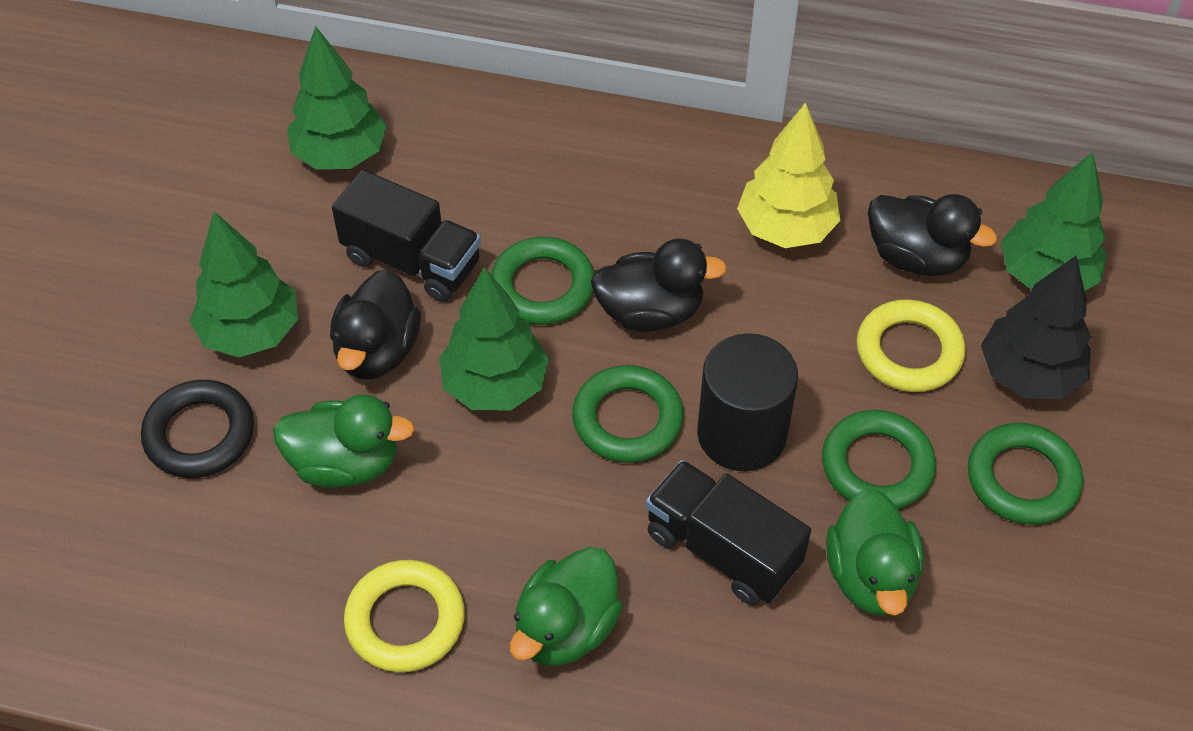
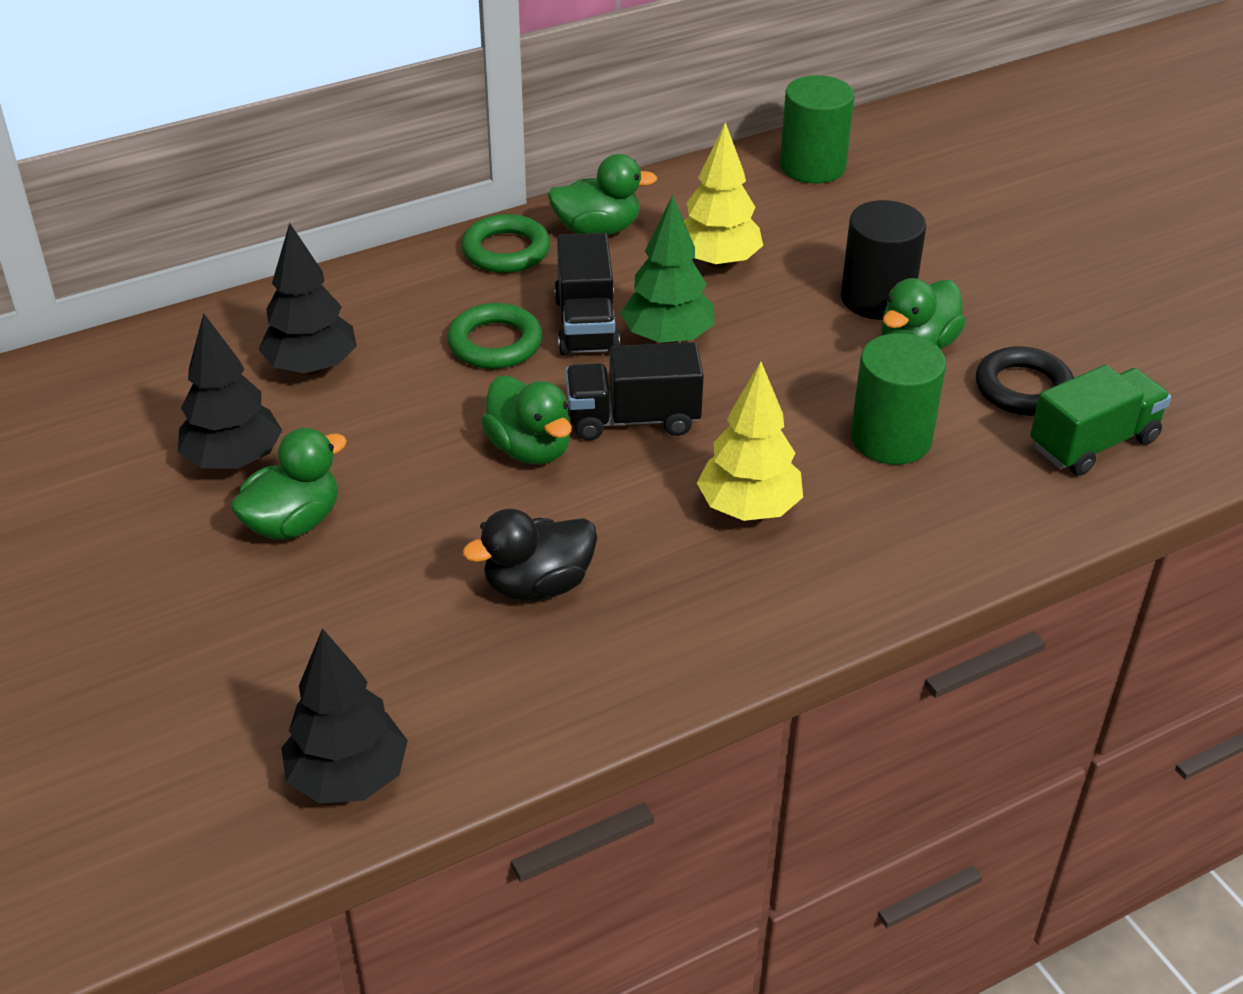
black duck: [330,269,421,379] [591,238,727,332] [868,194,997,276] = 3 -> [463,509,597,601] = 1
black tree: [981,256,1091,399] = 1 -> [178,313,282,469] [258,223,357,375] [281,628,408,803] = 3
green cylinder: none = 0 -> [780,75,854,184] [851,333,946,465] = 2
green duck: [273,394,415,488] [510,547,623,666] [826,488,924,616] = 3 -> [230,428,347,540] [481,376,572,464] [547,154,657,235] [881,278,966,350] = 4
green ring: [491,237,594,325] [572,365,683,463] [822,410,936,509] [968,423,1083,525] = 4 -> [447,303,542,369] [461,214,550,273] = 2
green tree: [190,211,298,357] [287,26,387,169] [439,267,549,410] [1001,152,1107,291] = 4 -> [621,195,714,344] = 1
green truck: none = 0 -> [1030,365,1171,476] = 1
yellow ring: [344,560,465,672] [857,299,965,392] = 2 -> none = 0
yellow tree: [737,102,841,248] = 1 -> [684,122,763,269] [697,362,803,521] = 2

